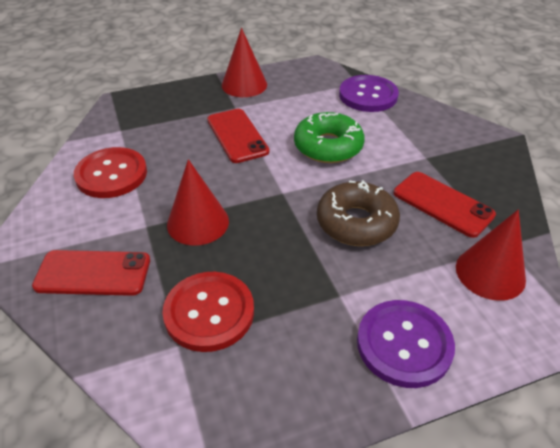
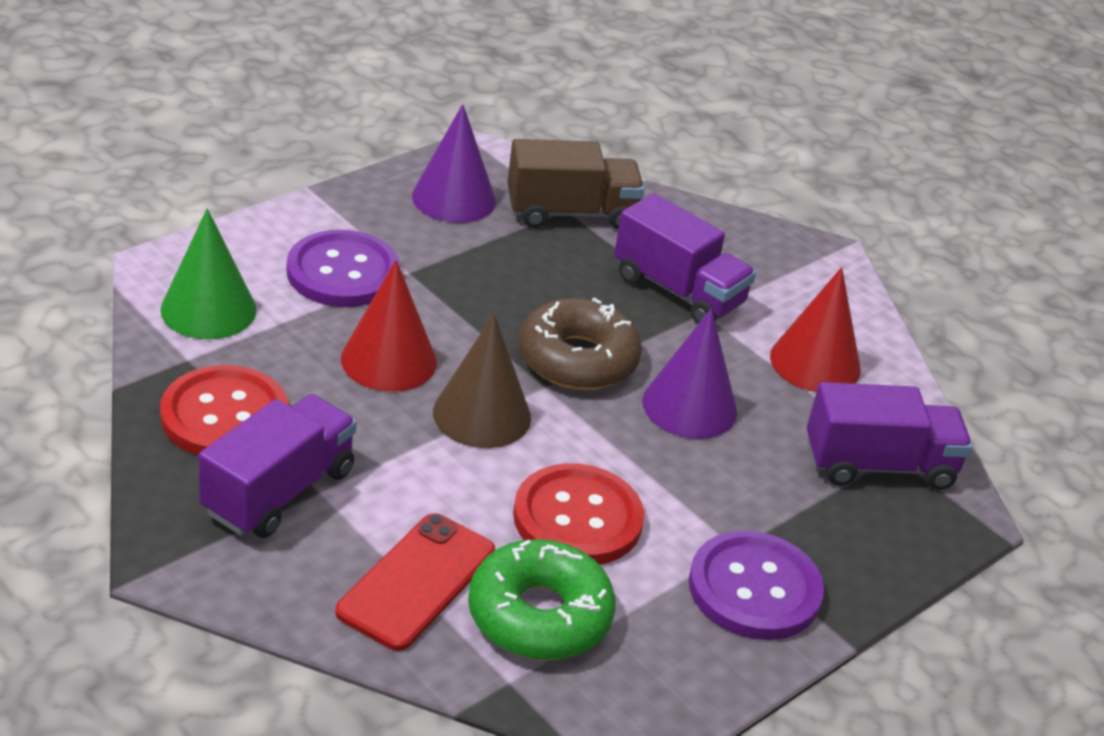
brown cone: none = 0 -> [433,314,531,448] = 1
brown truck: none = 0 -> [507,139,644,229] = 1
green cone: none = 0 -> [160,209,257,339] = 1
purple cone: none = 0 -> [412,104,496,223] [642,308,737,439] = 2
purple truck: none = 0 -> [199,394,357,538] [614,193,756,324] [807,382,973,490] = 3
red cone: [167,159,229,246] [222,28,267,97] [456,210,526,301] = 3 -> [341,260,437,392] [770,267,861,392] = 2
red phone: [32,250,150,296] [207,109,269,163] [394,172,496,238] = 3 -> [335,513,495,651] = 1

